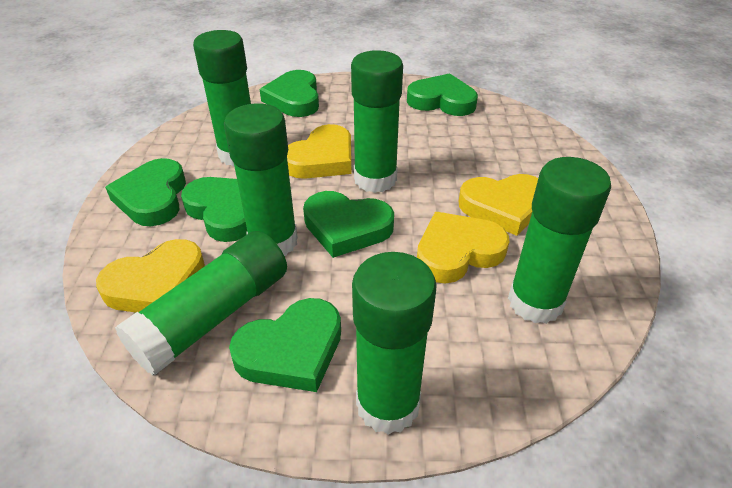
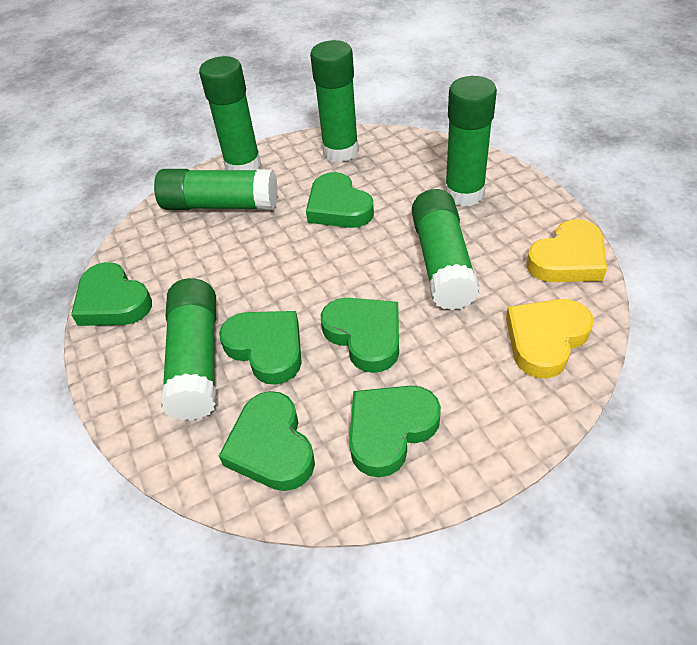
yellow heart: [96,239,205,312] [287,124,351,179] [417,212,509,284] [459,174,538,236] = 4 -> [506,299,594,379] [526,219,607,282] = 2

